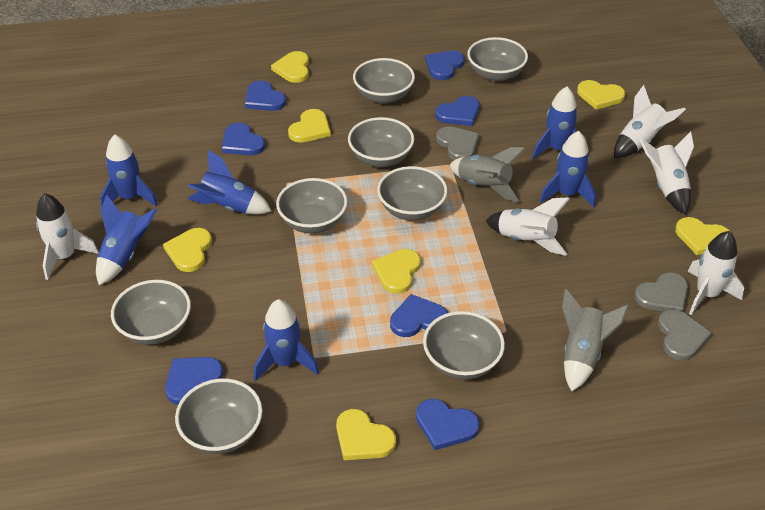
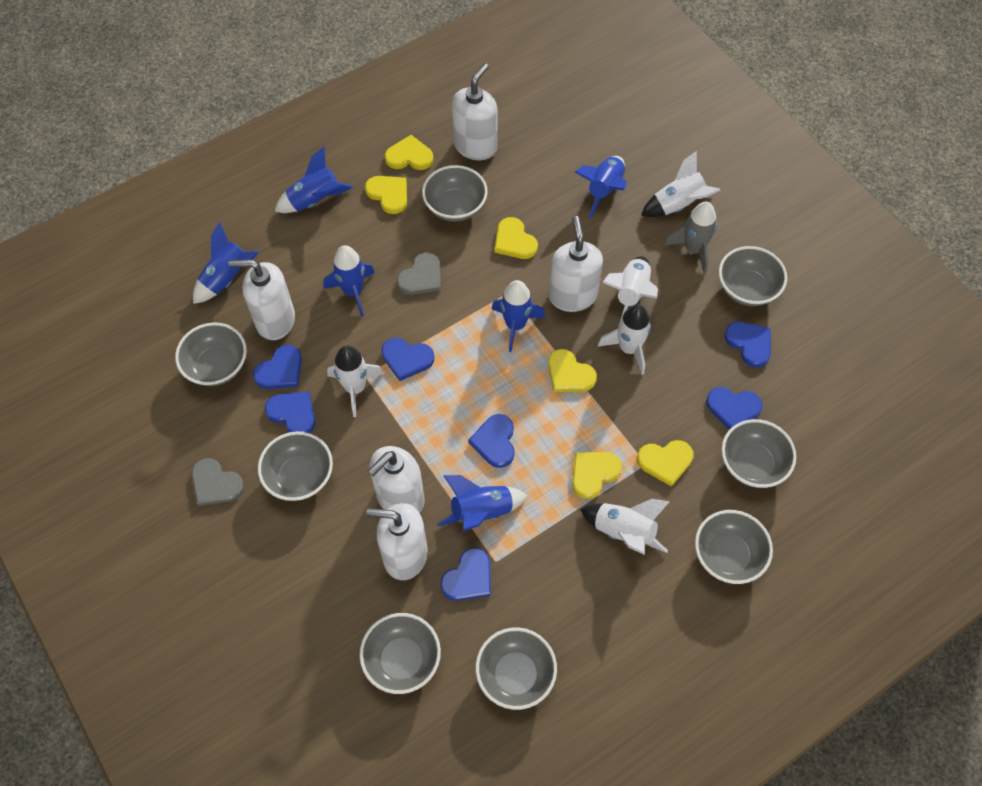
grey heart: [436,126,479,160] [634,272,688,312] [658,309,712,361] = 3 -> [191,458,244,506] [397,252,441,295] = 2
grey rocket: [449,147,526,203] [562,289,629,391] = 2 -> [664,202,717,274] = 1
white soap dispenser: none = 0 -> [229,259,295,340] [366,503,428,580] [368,446,425,513] [452,63,498,160] [549,216,603,312] = 5
yellow heart: [163,228,212,272] [271,51,309,83] [288,109,331,143] [336,409,396,460] [372,249,421,294] [577,80,625,110] [675,217,730,255] = 7 -> [365,176,407,214] [385,135,434,170] [494,217,538,259] [548,349,597,392] [572,452,622,499] [637,440,694,487] = 6

